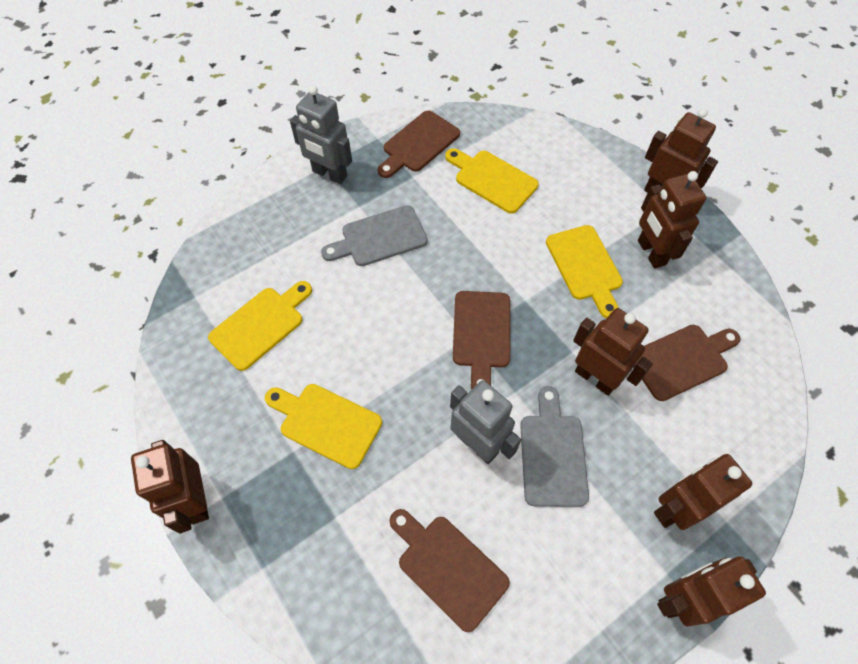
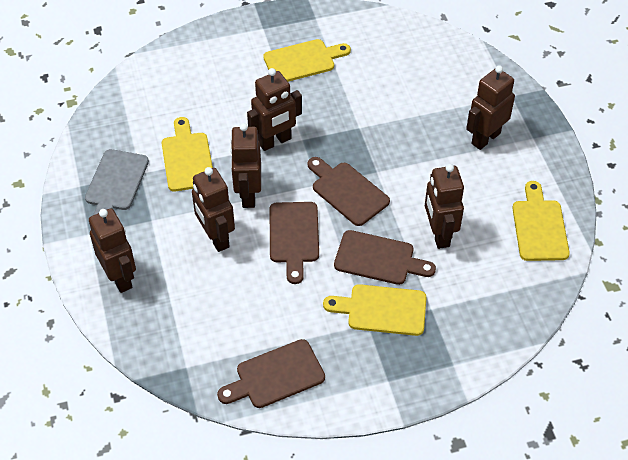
grey cutting board: [321,205,428,266] [520,386,589,507] = 2 -> [85,149,149,215] = 1
grey robot: [290,85,352,184] [450,380,521,464] = 2 -> none = 0

